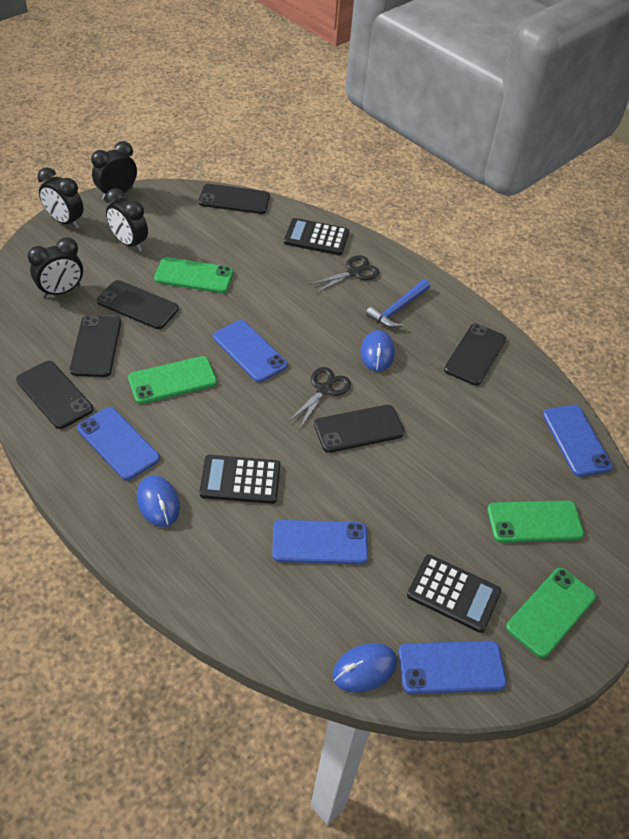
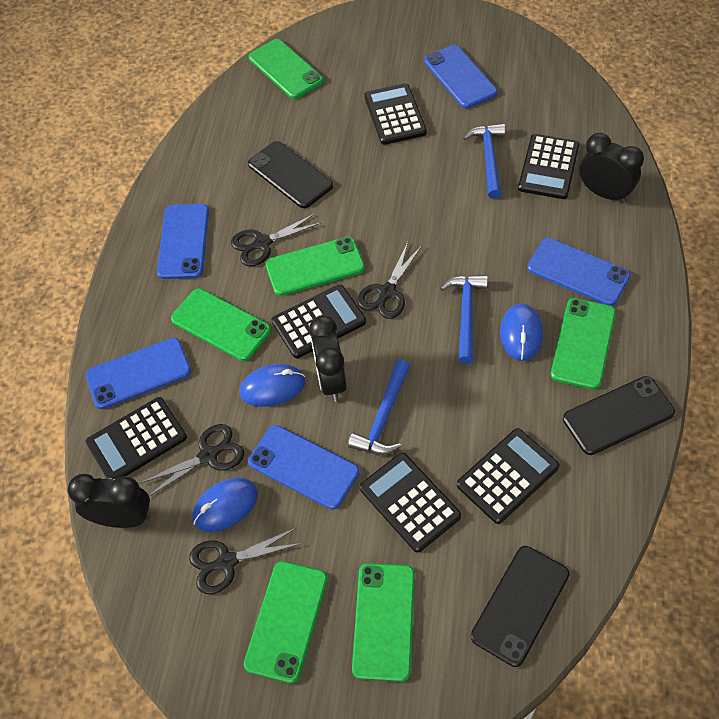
black calculator: [199,455,280,504] [284,218,349,255] [407,554,501,633] = 3 -> [86,397,187,479] [272,285,366,358] [360,453,461,552] [364,83,427,145] [457,428,560,524] [518,134,579,199] = 6
black clock: [28,237,83,298] [38,168,83,229] [91,141,137,200] [106,188,148,252] = 4 -> [67,474,150,528] [309,315,347,402] [579,133,644,203] = 3
black phone: [16,361,93,429] [70,315,121,377] [97,280,179,329] [198,184,270,214] [314,405,405,453] [444,324,506,386] = 6 -> [248,141,333,208] [471,546,570,667] [563,376,675,455] = 3
black scissors: [288,367,351,428] [309,255,380,293] = 2 -> [139,424,244,496] [189,528,302,594] [231,213,322,266] [357,242,422,319] = 4
blue hammer: [366,279,430,328] = 1 -> [348,359,410,455] [440,275,488,364] [463,123,505,199] = 3
green phone: [128,356,217,404] [154,257,233,293] [487,500,584,543] [506,568,596,658] = 4 -> [171,288,271,361] [244,561,328,684] [249,39,323,99] [266,237,365,296] [352,563,415,682] [551,298,616,390] = 6

